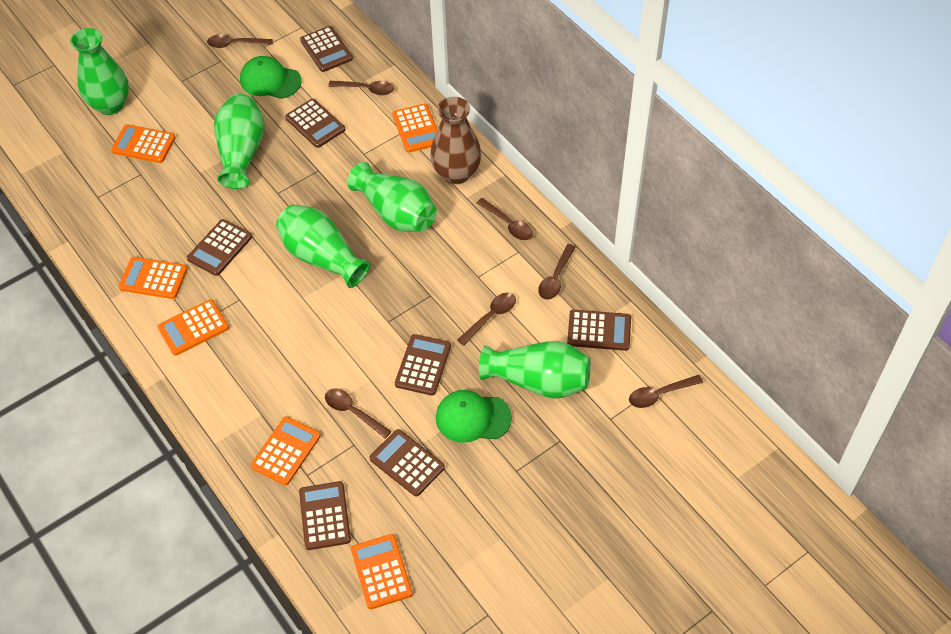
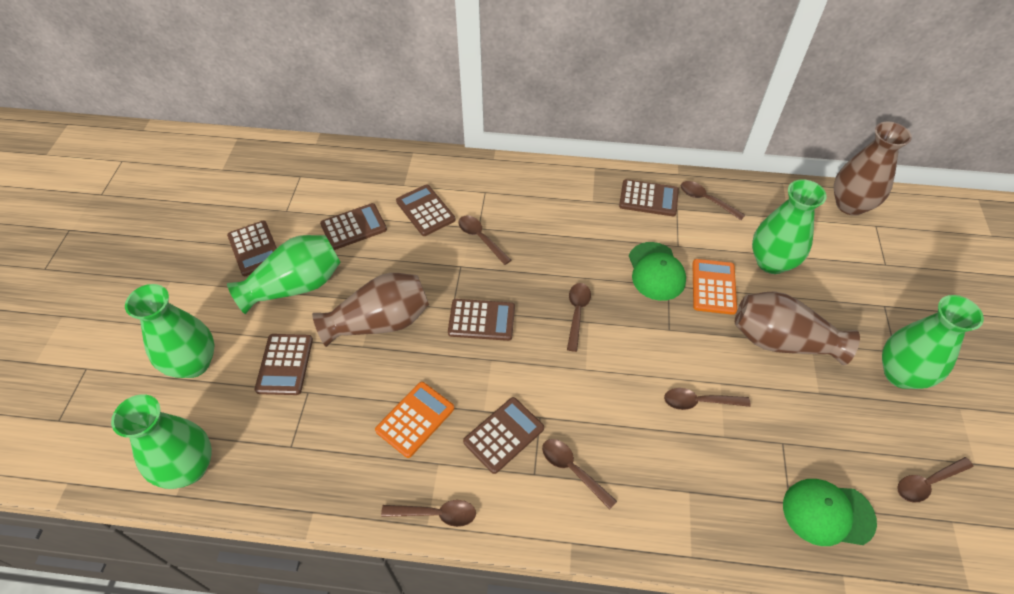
brown vase: [430,97,482,184] = 1 -> [312,273,429,347] [735,291,860,365] [834,122,912,216] = 3
orange calculator: [111,124,176,163] [119,257,187,299] [158,299,229,356] [251,416,321,485] [351,534,413,609] [392,104,437,153] = 6 -> [375,382,454,458] [692,259,737,315] = 2

